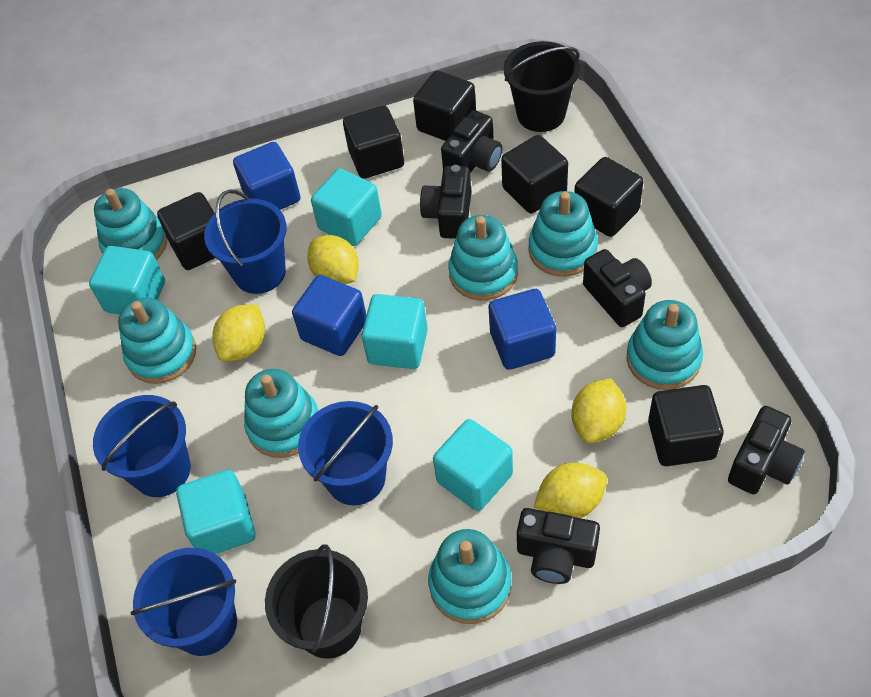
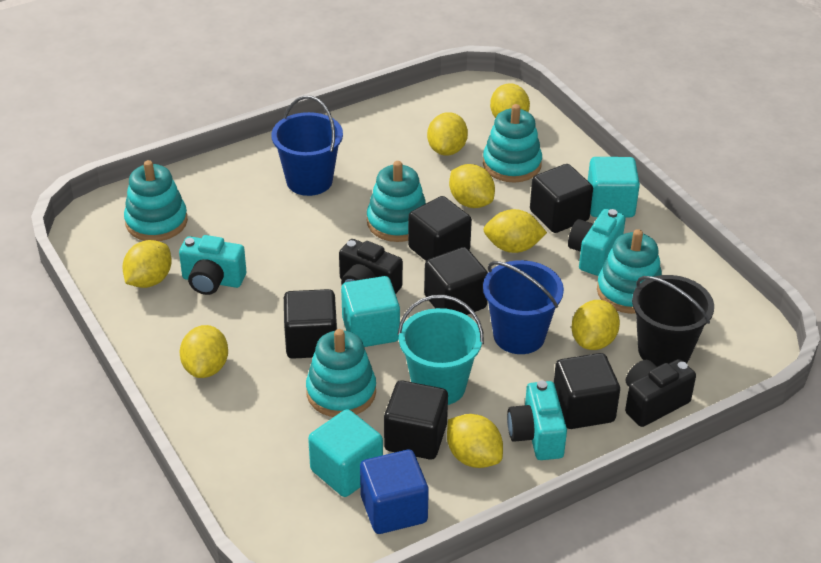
black bucket: [265,544,368,659] [504,41,580,132] = 2 -> [632,275,714,367] = 1
black camera: [420,165,471,239] [441,110,502,173] [517,508,600,584] [583,249,652,327] [728,406,805,494] = 5 -> [339,239,403,294] [625,359,696,427] = 2
blue bucket: [93,395,191,497] [130,548,237,656] [204,189,287,294] [298,401,393,505] = 4 -> [271,96,343,196] [483,260,564,354] = 2
blue cube: [233,142,300,210] [292,275,366,356] [488,289,556,370] = 3 -> [360,450,429,534] = 1
turquoise bucket: none = 0 -> [397,295,484,405] = 1
turquoise camera: none = 0 -> [179,235,246,295] [507,380,567,460] [568,209,626,276] = 3
turquoise cube: [89,246,165,315] [176,470,255,554] [311,168,382,246] [362,294,428,369] [433,419,513,511] = 5 -> [308,409,383,497] [341,276,400,347] [588,157,640,217] = 3
turquoise stacking toy: [94,188,167,260] [118,298,196,384] [244,369,318,458] [428,529,512,624] [448,215,518,301] [528,191,598,277] [627,300,703,390] = 7 -> [124,160,188,241] [306,329,376,417] [367,161,426,242] [483,104,542,183] [597,229,662,314] = 5
yellow lemon: [212,304,265,361] [307,235,359,284] [533,462,607,518] [572,378,626,443] = 4 -> [122,240,172,288] [180,325,228,378] [427,112,468,156] [447,414,503,468] [449,164,495,208] [483,209,547,253] [490,83,530,118] [572,300,620,350] = 8

